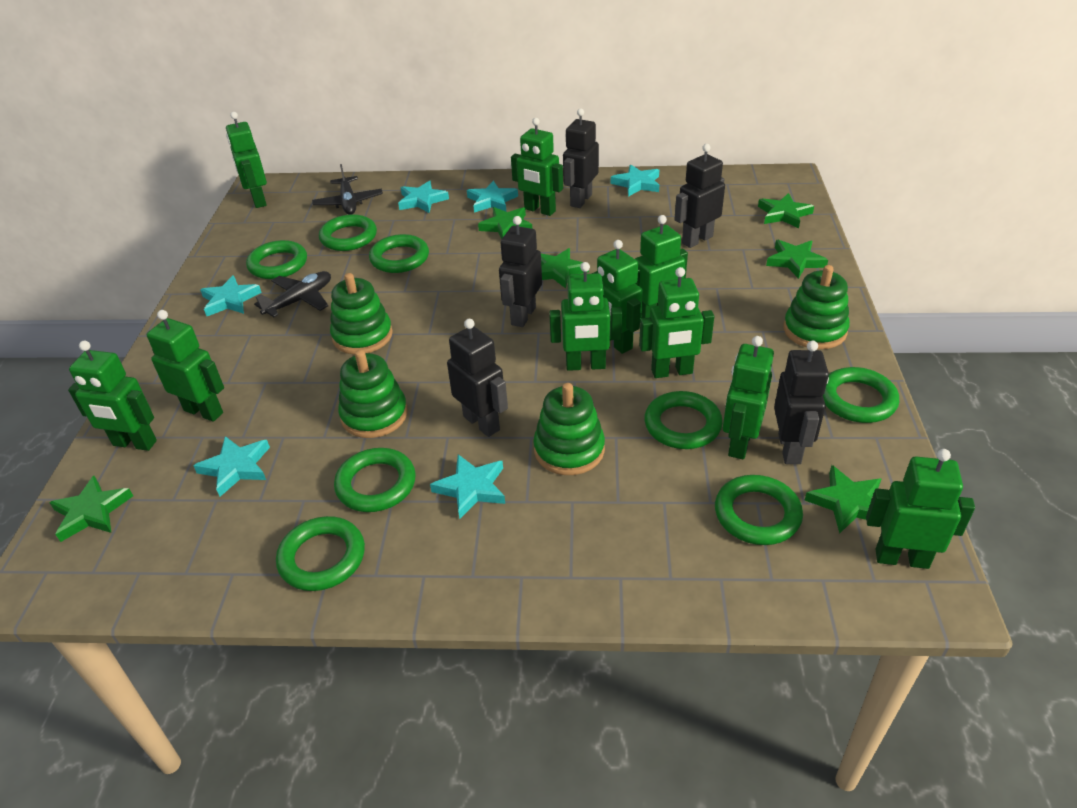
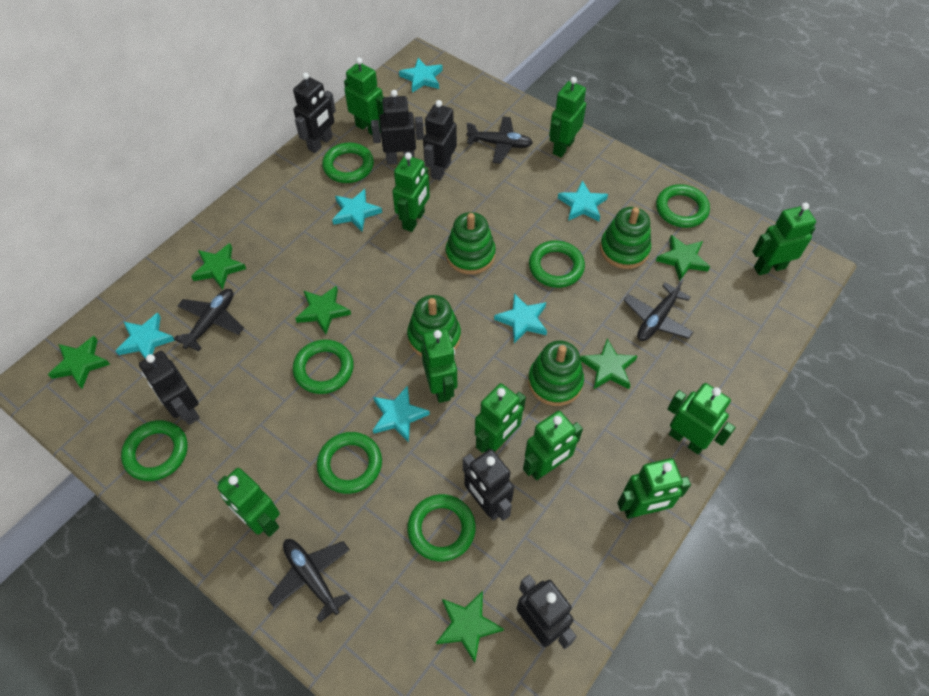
black plane: [254,271,331,317] [312,164,383,215] = 2 -> [174,289,244,351] [268,539,351,622] [466,116,533,164] [623,278,694,341] = 4
black robot: [447,319,508,437] [499,216,542,327] [563,108,599,208] [674,144,725,248] [774,341,829,464] = 5 -> [139,351,200,425] [293,72,336,153] [371,90,424,165] [423,100,457,181] [463,449,514,521] [517,575,577,649] = 6
green ring: [246,240,307,279] [276,516,365,591] [319,214,377,251] [334,448,416,512] [369,234,429,273] [644,391,723,449] [715,475,803,545] [823,367,899,423] = 8 -> [121,420,188,481] [293,339,354,394] [317,432,382,494] [322,143,374,183] [407,494,476,561] [529,241,585,288] [656,184,710,228] = 7

